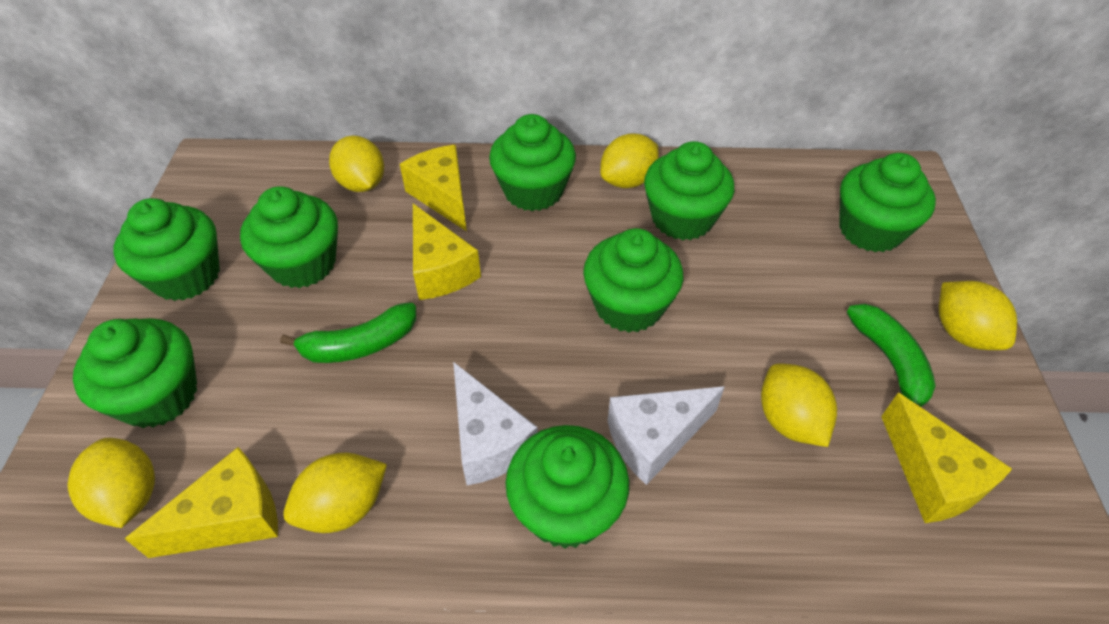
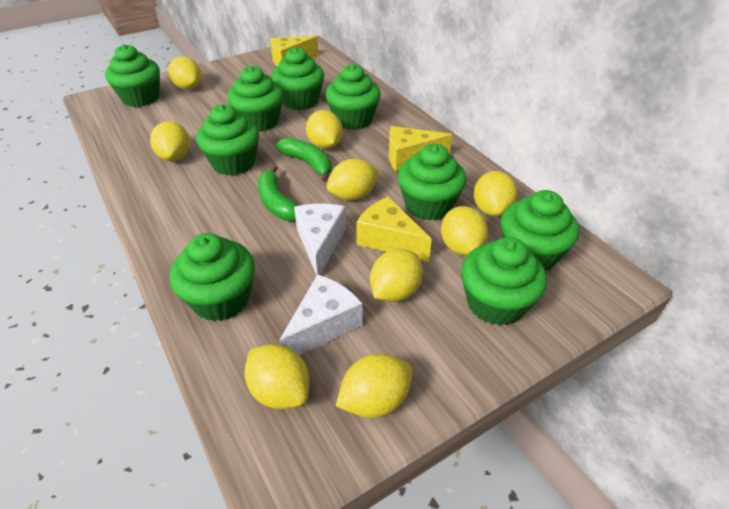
green cupcake: [73,318,197,428] [113,198,220,301] [240,186,338,288] [489,114,576,211] [505,425,629,549] [583,228,683,333] [644,141,734,240] [839,153,936,252] = 8 -> [105,44,160,107] [170,233,255,321] [196,104,259,176] [227,66,283,131] [272,47,324,110] [325,64,381,130] [398,144,467,221] [461,237,547,326] [501,190,579,271] = 9
yellow cheese: [125,447,278,558] [400,145,467,231] [413,204,481,300] [881,393,1012,523] = 4 -> [270,36,318,66] [356,197,432,262] [389,126,452,171] = 3
yellow lemon: [68,438,155,528] [283,453,387,533] [329,136,384,192] [600,133,659,188] [761,364,837,447] [938,281,1017,350] = 6 -> [150,121,190,161] [168,56,202,90] [245,344,310,409] [306,110,343,149] [327,159,379,201] [336,354,413,418] [370,249,423,302] [441,206,488,256] [474,171,517,216] = 9

